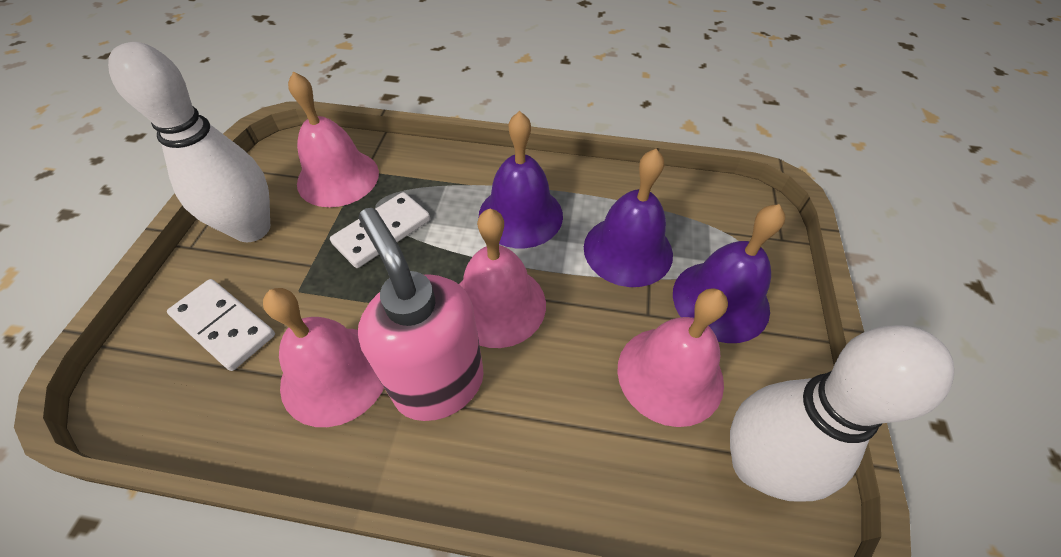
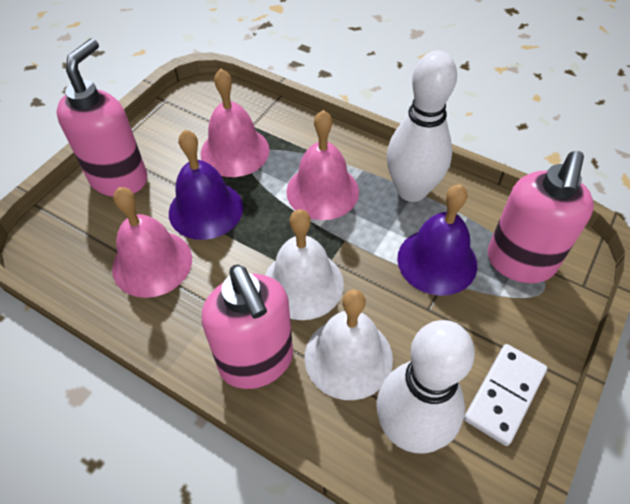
pink bell: [263,288,384,427] [288,71,379,207] [459,208,546,348] [617,288,728,427] = 4 -> [112,187,192,298] [201,69,269,177] [286,110,359,220] = 3
pink soap dispenser: [358,208,484,421] = 1 -> [56,38,147,197] [202,264,293,389] [487,151,594,283] = 3
purple bell: [479,111,563,248] [584,149,673,287] [673,204,785,343] = 3 -> [169,130,243,240] [397,184,477,296] = 2
white bell: none = 0 -> [265,209,344,320] [304,290,393,400] = 2
white domino: [167,279,275,371] [330,192,430,268] = 2 -> [464,344,547,446] = 1

